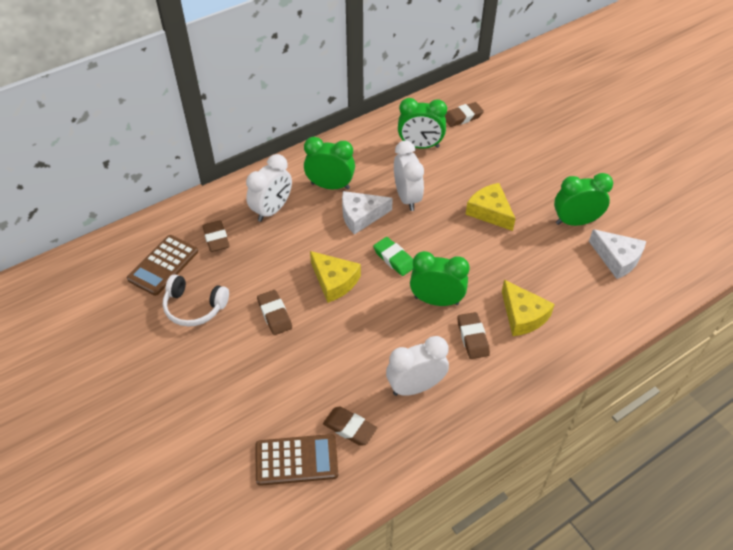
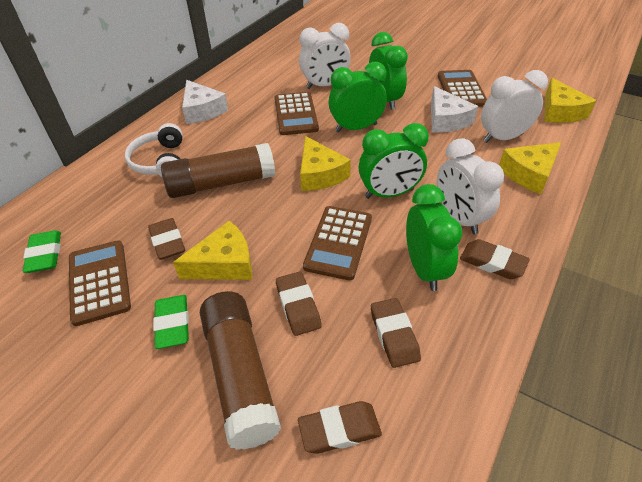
brown calculator: [127,235,198,296] [256,434,338,486] = 2 -> [69,240,131,326] [274,92,319,135] [303,206,372,280] [438,70,487,107] = 4
brown glue stick: none = 0 -> [161,143,275,198] [200,291,281,450] = 2
green eraser: [373,237,414,276] = 1 -> [23,230,61,273] [153,295,189,349] = 2
yellow cheese: [310,251,361,303] [466,183,516,231] [502,280,555,336] = 3 -> [173,221,252,280] [300,136,351,191] [499,142,561,194] [545,78,596,123] = 4

